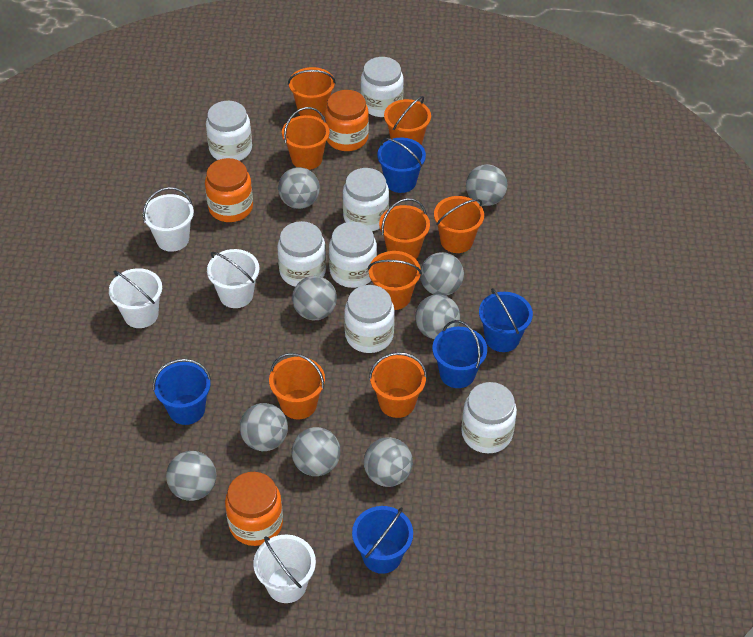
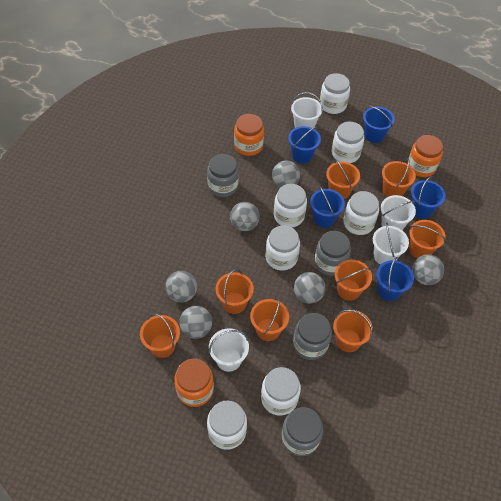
grey ball: [166,451,216,501] [240,403,288,451] [278,167,320,209] [292,276,337,320] [292,427,340,476] [364,437,413,487] [415,294,460,339] [420,252,464,296] [466,165,507,206] = 9 -> [165,271,197,303] [179,306,212,339] [230,202,260,231] [272,161,300,188] [294,272,325,304] [412,254,444,285] = 6
grey jar: none = 0 -> [207,154,239,197] [281,407,323,456] [293,313,332,360] [314,231,351,276] = 4

